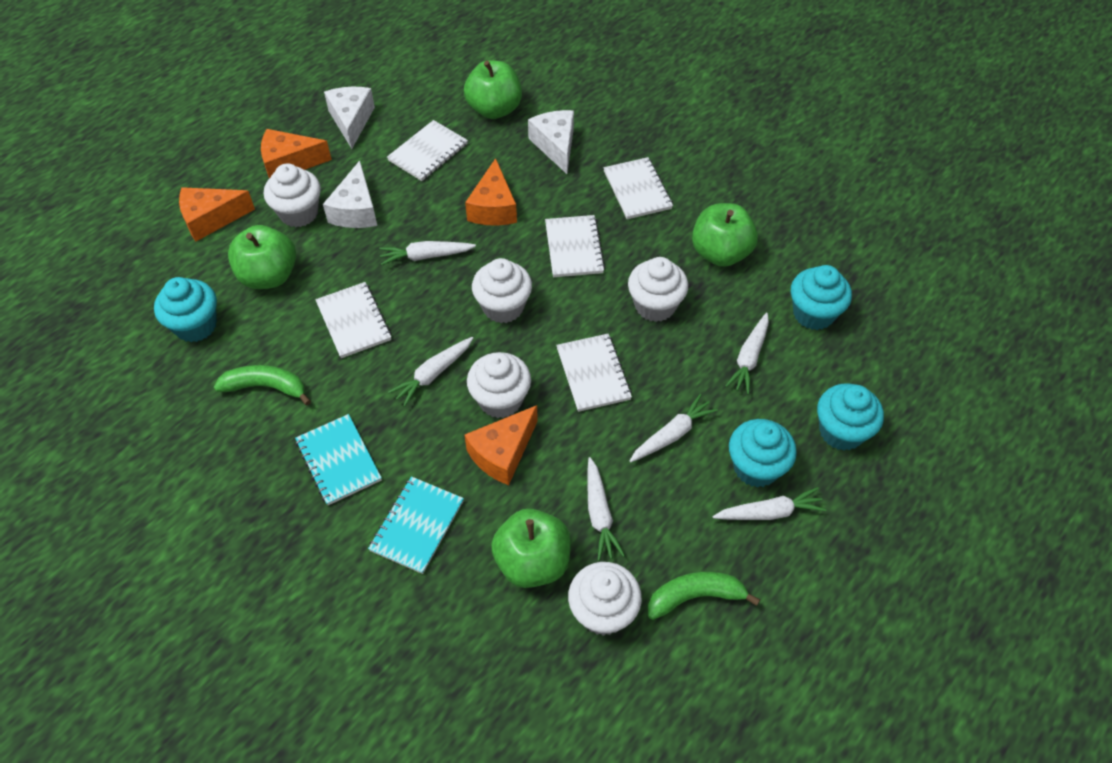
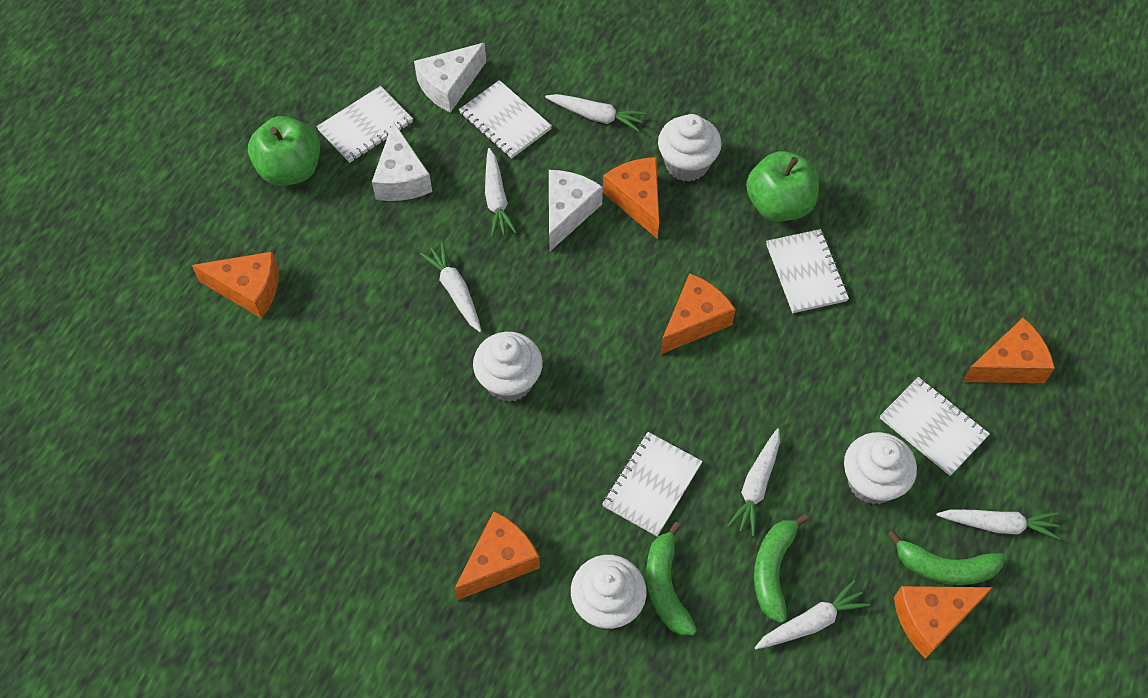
green apple: [228,225,296,289] [464,60,522,119] [491,509,571,588] [692,203,758,267] = 4 -> [248,116,320,186] [746,151,819,222] = 2
green banana: [214,365,311,405] [648,572,760,620] = 2 -> [646,522,697,635] [754,514,809,623] [887,530,1005,585] = 3
orange cheese: [179,187,255,241] [261,129,332,179] [464,405,538,485] [465,158,517,226] = 4 -> [192,252,279,319] [454,511,540,600] [603,157,659,239] [660,273,736,355] [894,586,993,659] [962,318,1055,383] = 6
turquoise cupcake: [154,277,217,342] [729,419,797,488] [791,265,852,330] [817,383,884,451] = 4 -> none = 0
turquoise notebook: [295,414,382,505] [368,476,464,574] = 2 -> none = 0
white cupcake: [264,164,321,227] [467,352,531,418] [472,258,532,323] [568,562,642,636] [628,257,688,322] = 5 -> [473,332,543,402] [571,555,647,629] [658,114,722,182] [844,432,917,505] = 4

